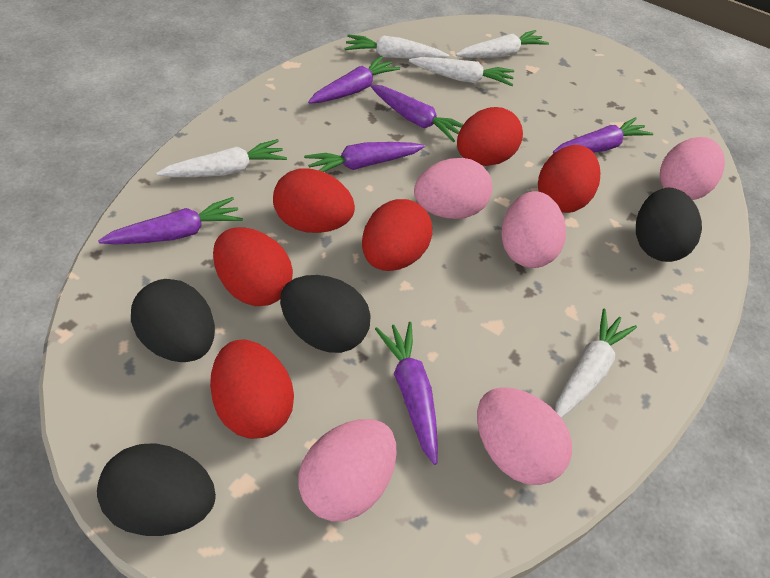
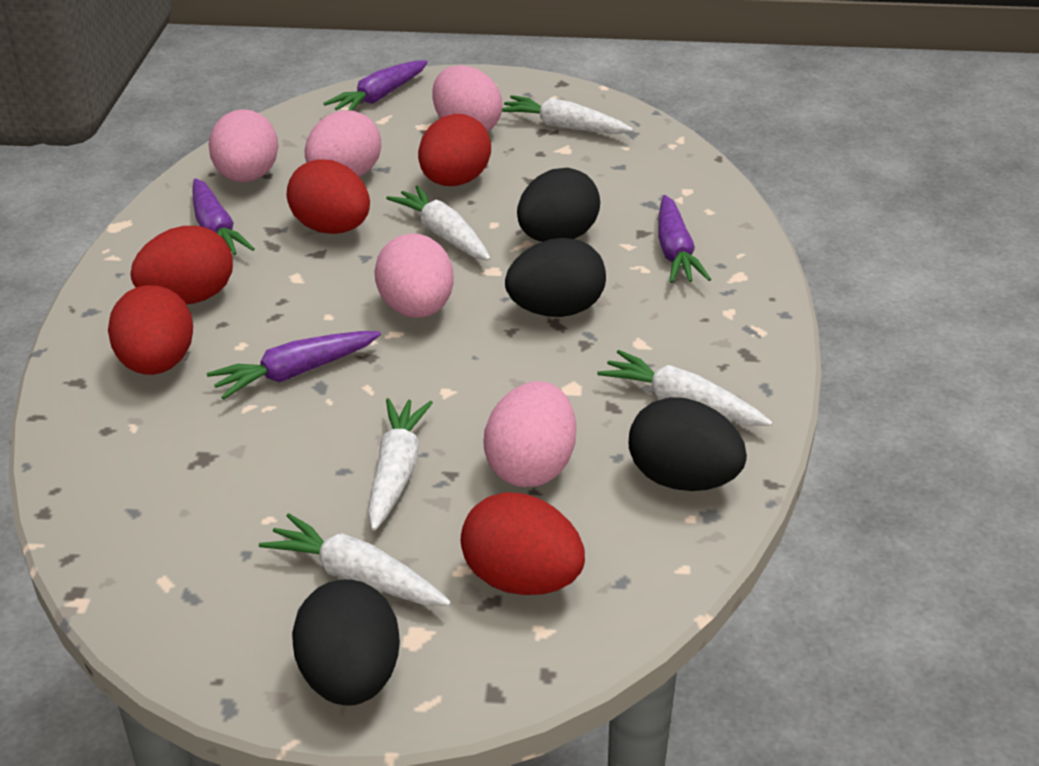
purple carrot: [98,197,243,244] [304,142,425,172] [308,56,400,104] [370,84,463,142] [375,322,438,465] [553,117,653,154] = 6 -> [192,178,255,255] [207,331,381,399] [323,60,428,111] [658,195,711,283] = 4
red egg: [210,339,294,439] [213,227,293,306] [273,168,355,233] [362,199,432,271] [457,107,523,166] [538,145,600,213] = 6 -> [108,285,193,375] [131,226,233,304] [286,159,370,234] [418,114,491,186] [461,492,585,595] = 5

